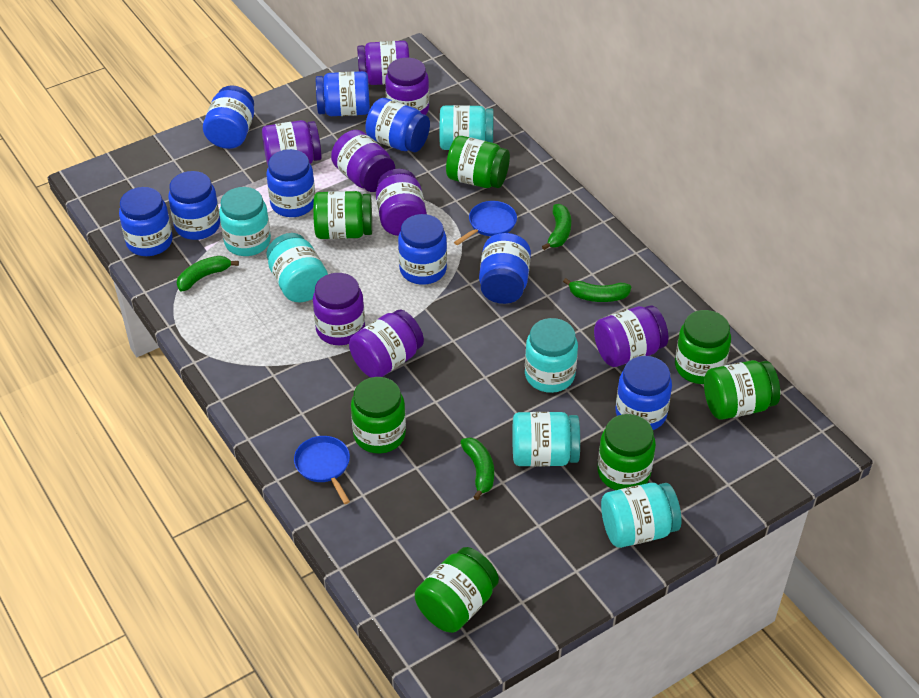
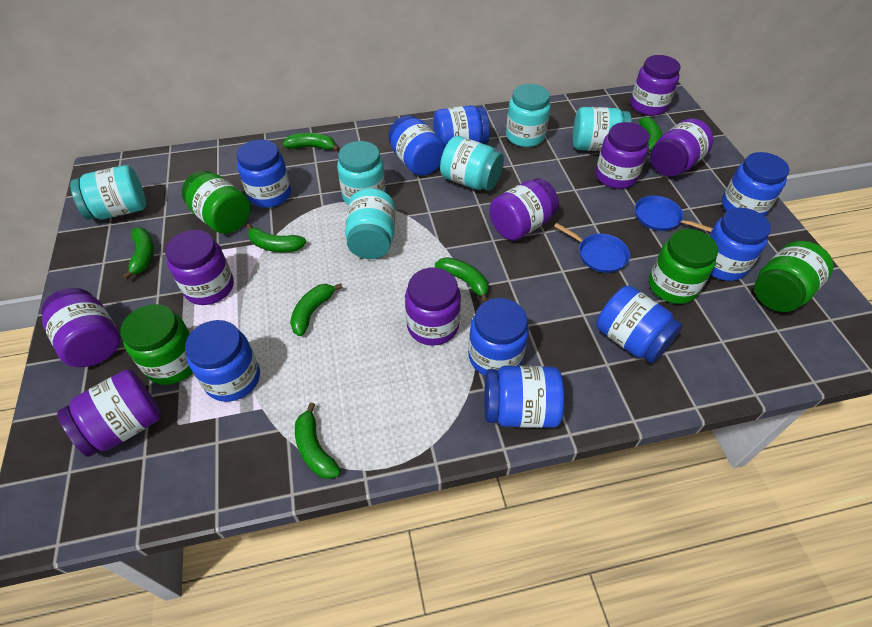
green banana: [177,256,239,291] [460,437,494,500] [542,204,571,250] [563,278,631,302] = 4 -> [123,227,154,280] [246,224,306,252] [283,133,340,151] [290,283,343,336] [295,402,341,479] [435,257,488,303] [639,117,663,152] = 7
green jar: [313,191,372,239] [351,377,406,453] [415,547,499,633] [446,136,510,188] [597,414,656,490] [675,310,731,384] [704,360,780,420] = 7 -> [121,304,193,385] [182,171,251,234] [649,229,718,304] [754,241,834,312] = 4

